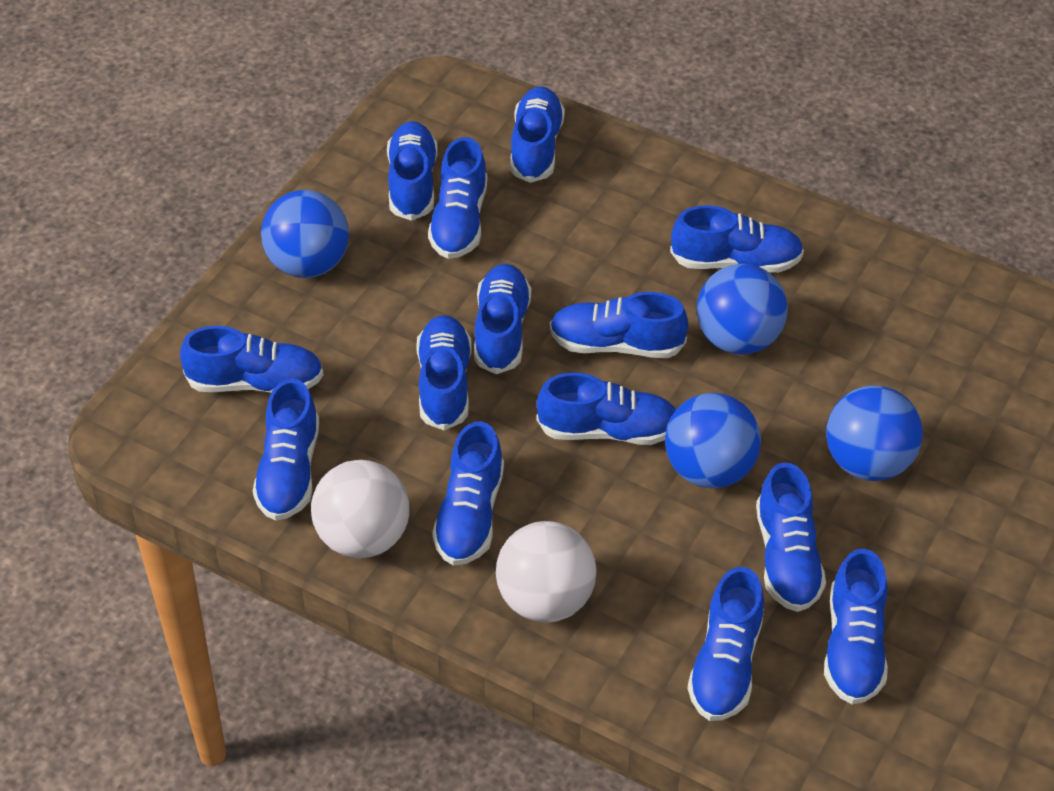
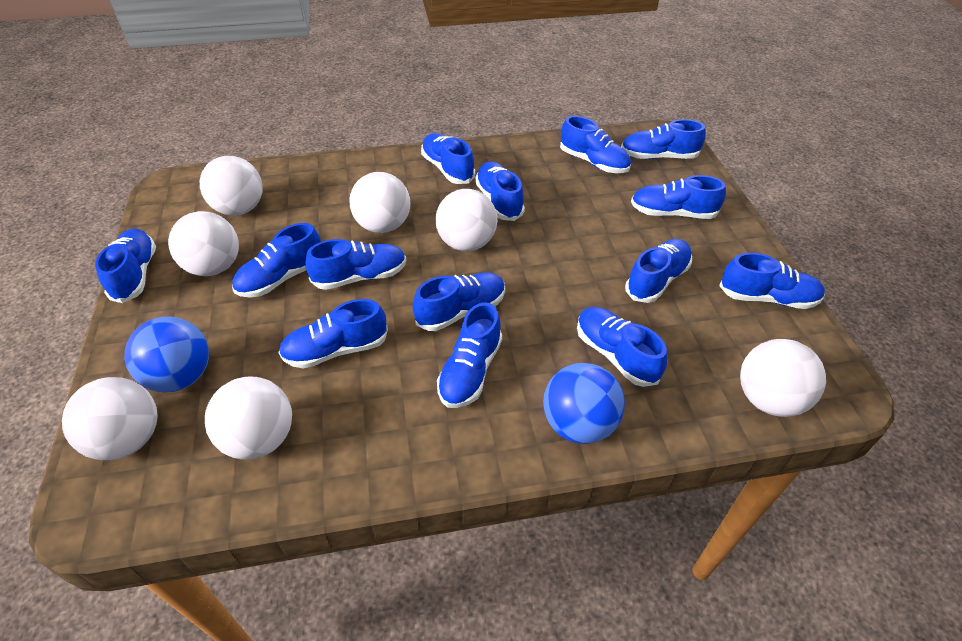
blue ball: [261,190,349,278] [665,393,761,489] [697,264,788,354] [826,386,923,481] = 4 -> [124,317,209,392] [543,363,625,444] = 2
white ball: [311,460,409,558] [496,521,597,622] = 2 -> [62,377,158,460] [168,211,239,276] [200,156,263,216] [205,377,292,460] [349,172,410,233] [436,189,498,251] [740,339,826,417] = 7

